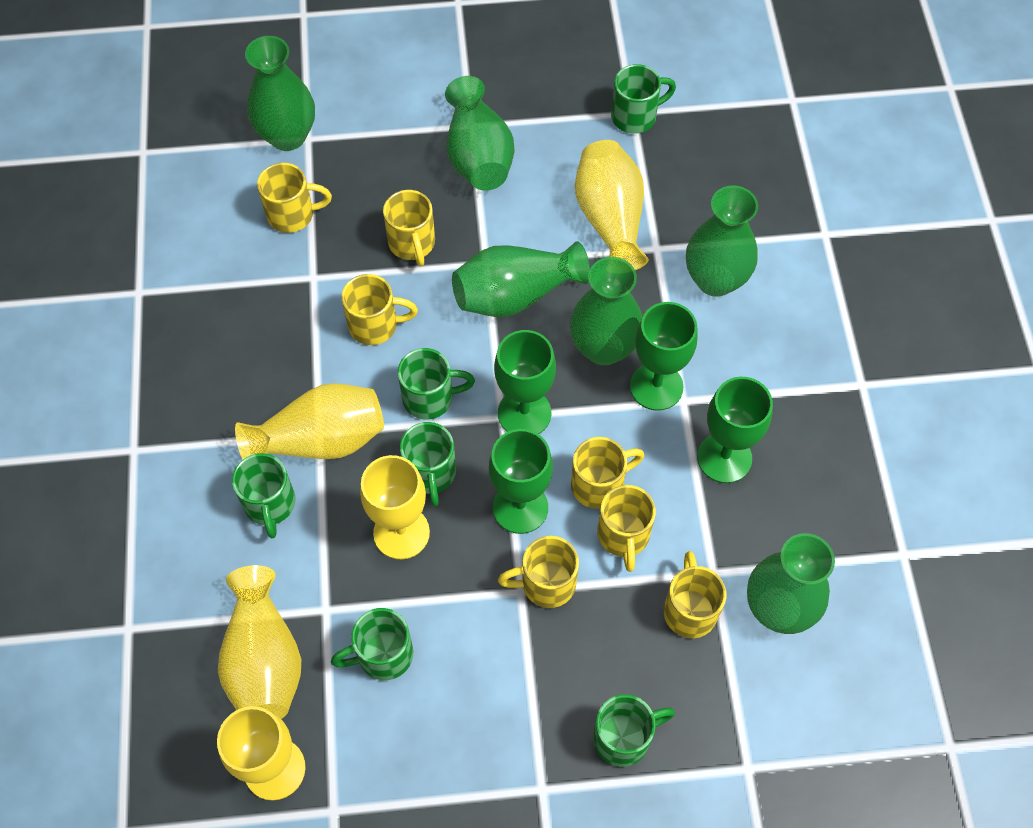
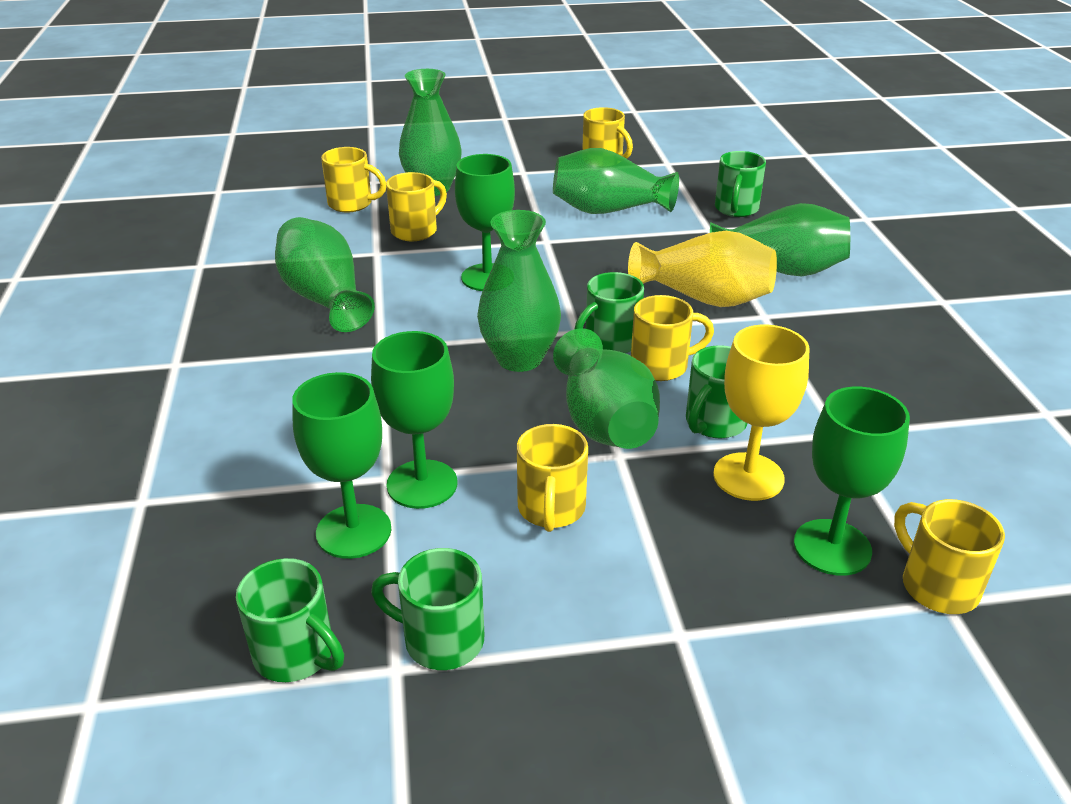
green mug: [232,453,296,538] [331,608,413,680] [398,348,475,420] [400,422,456,507] [593,694,675,767] [611,64,676,134] = 6 -> [236,558,344,682] [371,548,484,670] [575,272,644,353] [686,345,747,439] [715,151,766,217] = 5
yellow goblet: [217,706,305,801] [360,455,430,559] = 2 -> [713,325,809,501] = 1
yellow mug: [257,163,332,233] [341,274,418,345] [383,190,435,266] [498,536,579,608] [571,437,644,509] [597,485,656,572] [663,551,726,638] = 7 -> [321,147,386,212] [386,172,447,241] [517,424,588,532] [582,107,633,159] [631,295,714,381] [894,499,1005,614] = 6
yellow vase: [218,565,301,719] [235,383,384,459] [575,140,649,270] = 3 -> [628,231,777,307] = 1

